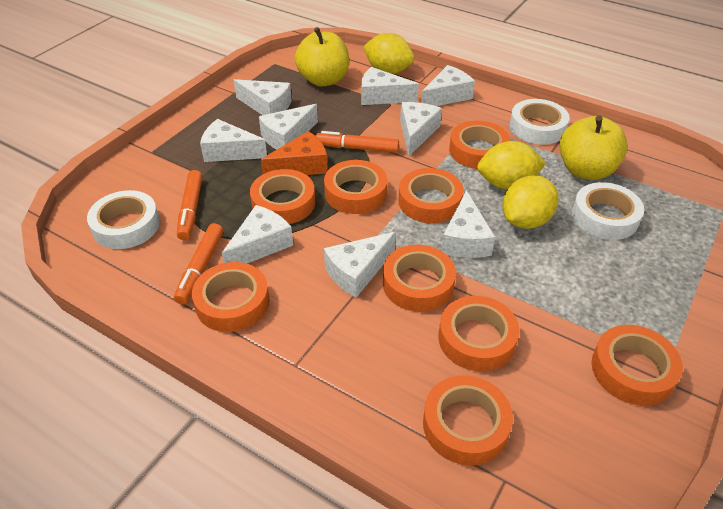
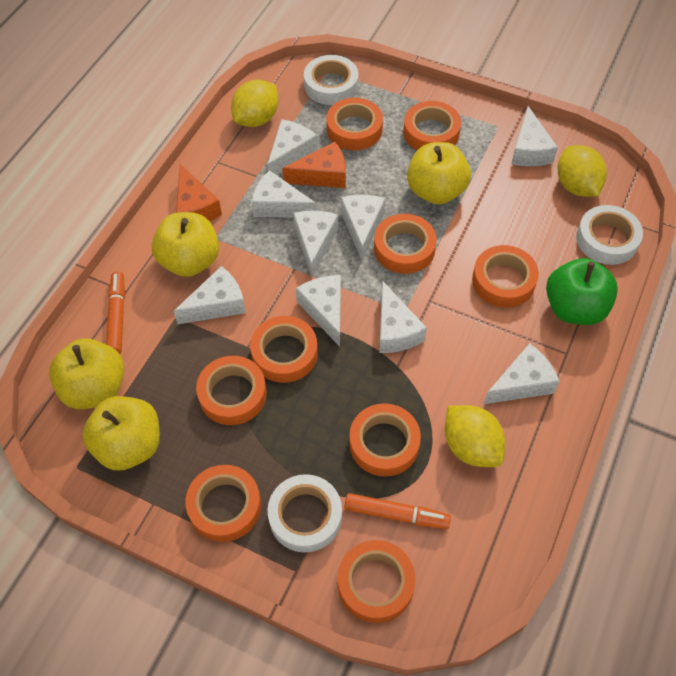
green apple: none = 0 -> [546,258,618,325] = 1
orange cheese: [261,131,328,175] = 1 -> [176,164,222,221] [282,142,346,188] = 2
orange marker: [174,223,223,304] [177,170,202,240] [316,131,399,153] = 3 -> [106,271,125,354] [344,493,451,529] = 2
yellow apple: [295,27,349,87] [559,115,628,180] = 2 -> [49,339,124,409] [82,396,160,471] [151,212,219,277] [407,142,471,204] = 4

